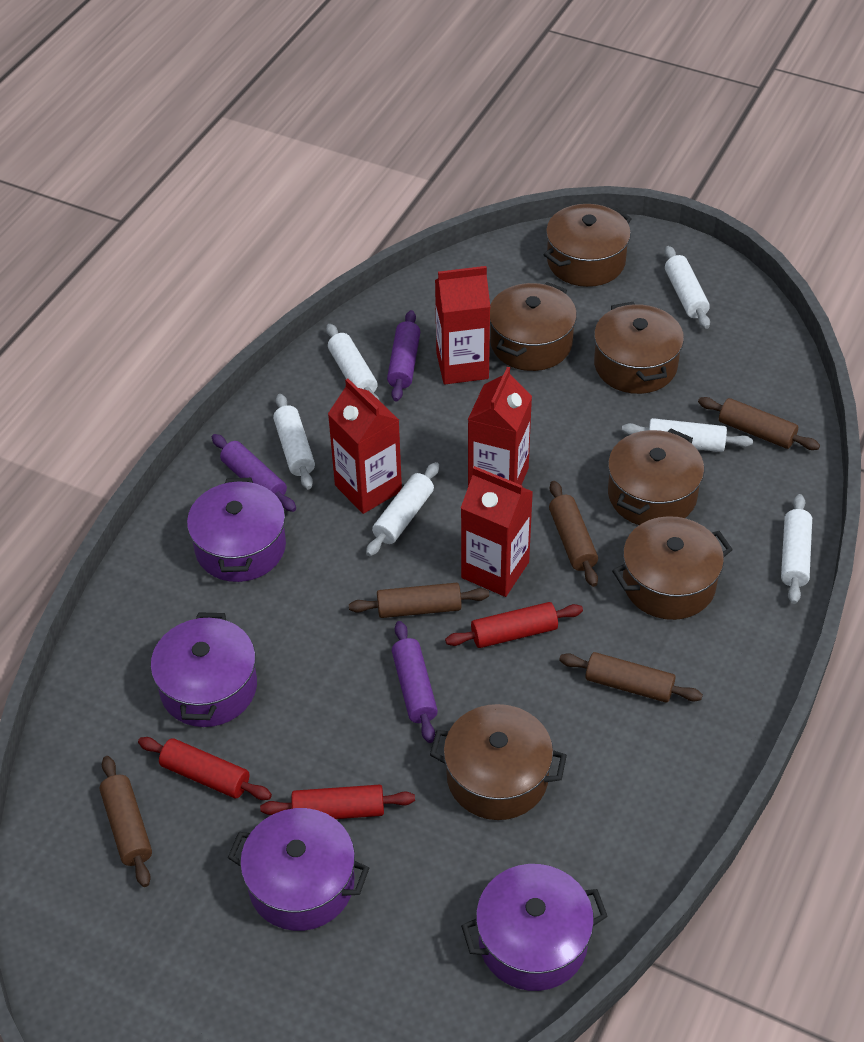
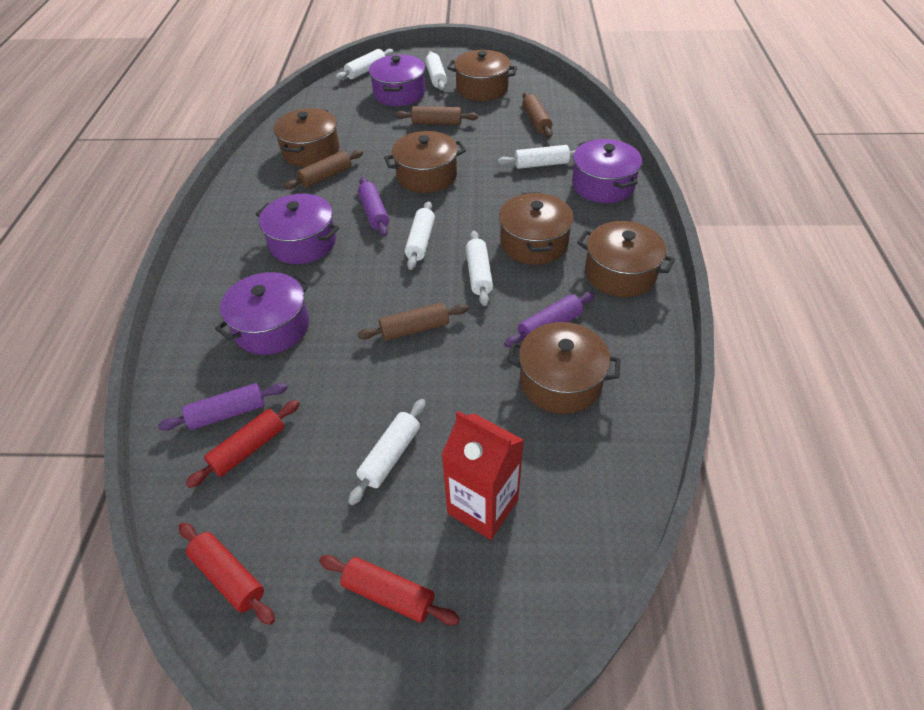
brown rolling pin: [100,756,152,887] [349,583,489,618] [549,481,598,587] [559,652,703,703] [698,397,820,450] = 5 -> [284,150,363,189] [357,302,469,341] [395,106,478,125] [522,92,553,138] = 4
red carton: [328,379,402,514] [435,266,490,384] [461,466,533,597] [468,367,532,486] = 4 -> [441,411,524,540] = 1

